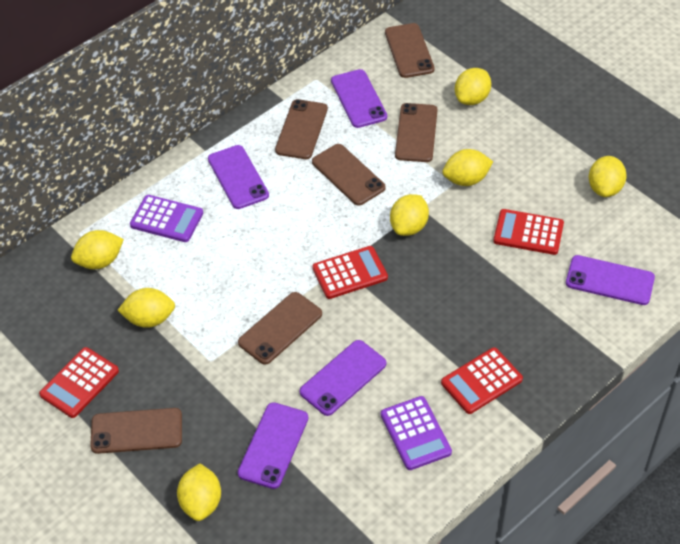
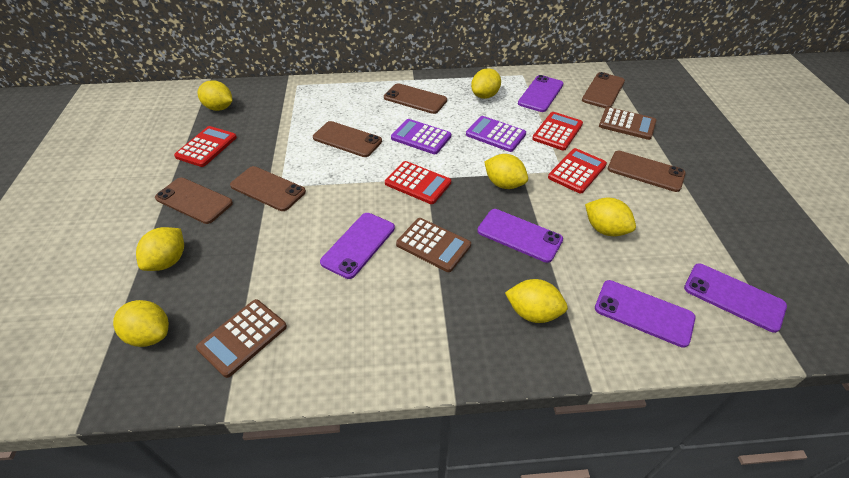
brown calculator: none = 0 -> [196,299,287,378] [396,218,471,272] [599,107,656,140] = 3

